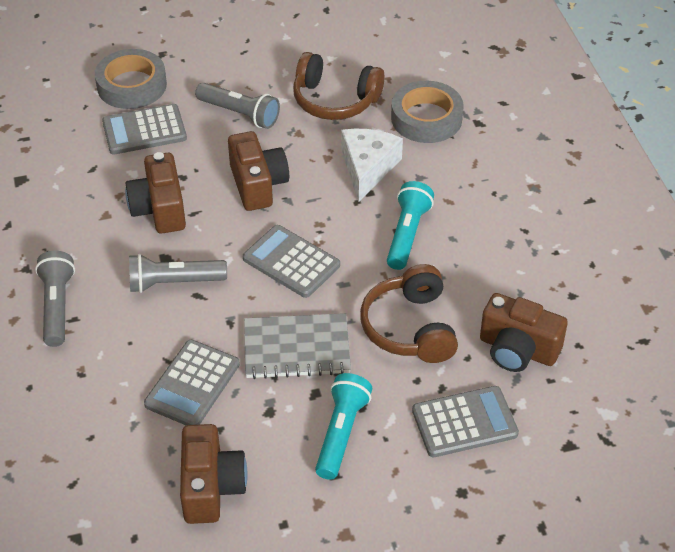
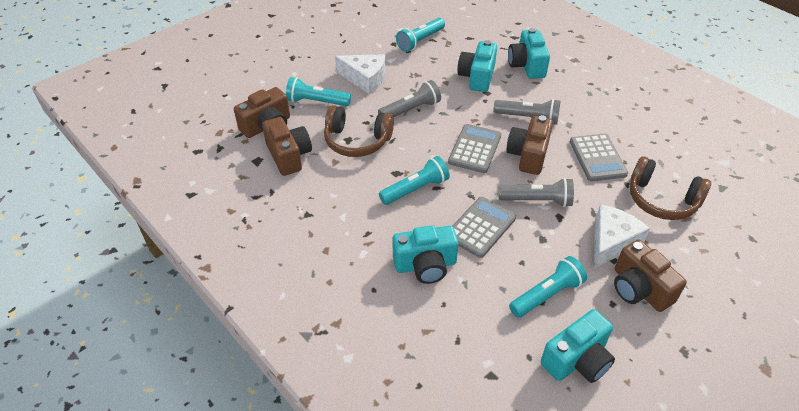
grey calculator: [102,104,187,155] [144,340,240,426] [243,225,340,298] [412,386,519,457] = 4 -> [448,124,501,173] [453,197,516,258] [570,134,628,181] = 3
grey notebook: [244,313,351,379] = 1 -> none = 0
grey tape: [95,49,167,109] [391,81,464,143] = 2 -> none = 0
turquoise camera: none = 0 -> [393,225,459,284] [457,40,497,92] [508,28,550,79] [541,309,615,383] = 4
turquoise flashlight: [315,373,372,480] [387,181,434,270] = 2 -> [286,77,351,106] [379,156,450,205] [396,18,445,52] [509,256,587,318] = 4
white cheese: [341,129,403,202] = 1 -> [335,54,386,94] [594,204,650,268] = 2

